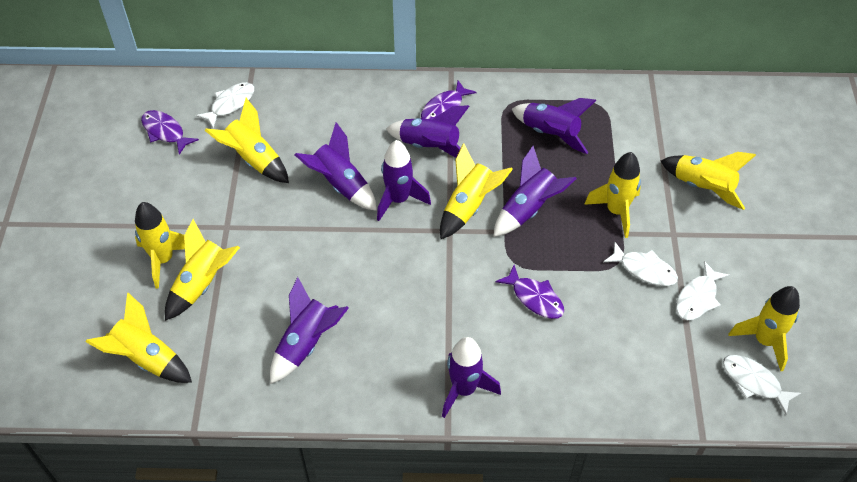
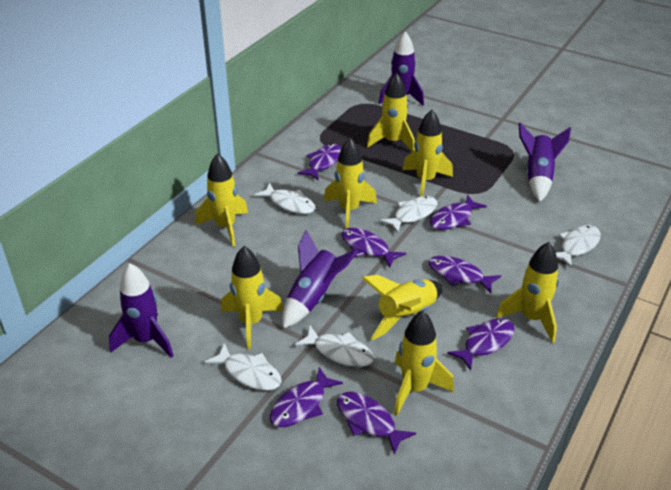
purple fish: [141,110,199,155] [421,81,477,119] [495,265,564,319] = 3 -> [270,367,343,427] [298,144,342,181] [337,392,416,455] [341,228,406,268] [428,256,501,293] [430,195,487,230] [447,318,515,371] = 7
purple rocket: [270,277,349,384] [295,122,377,211] [377,140,431,221] [386,105,469,157] [442,337,501,418] [494,146,577,237] [512,98,596,154] = 7 -> [109,263,174,358] [282,230,358,329] [379,31,424,106] [518,123,571,202] = 4
white fish: [196,82,254,128] [603,242,678,286] [676,261,729,320] [723,355,801,415] = 4 -> [205,343,282,391] [254,183,315,214] [295,326,374,367] [379,196,437,233] [556,225,601,268] = 5

